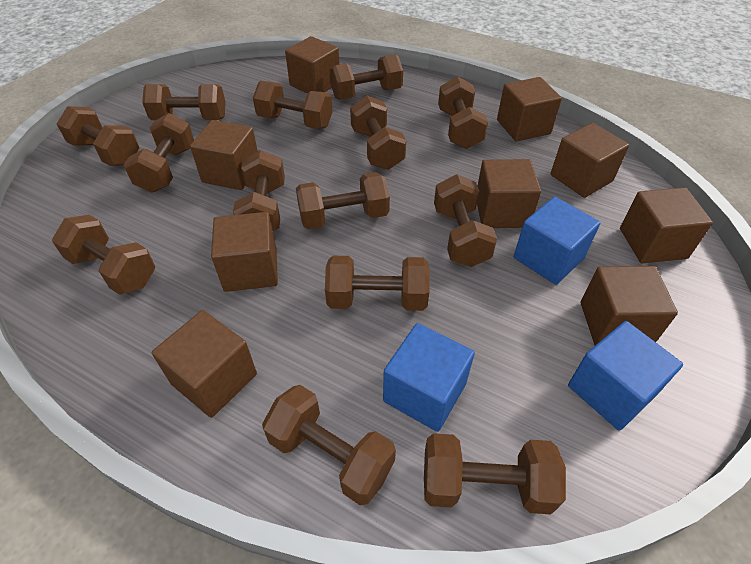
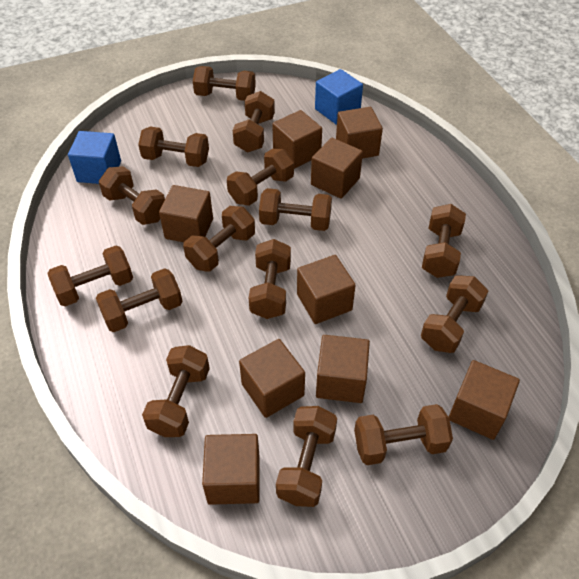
blue cube: [383,323,475,432] [514,197,600,285] [568,321,683,431] = 3 -> [68,131,121,184] [315,69,363,125] = 2
brown dumbbell: [52,215,155,295] [57,106,139,166] [124,113,194,193] [142,84,225,120] [233,150,285,231] [253,81,333,129] [262,385,396,505] [296,172,390,229] [325,256,430,311] [330,54,403,99] [350,96,406,170] [424,433,566,514] [434,174,497,267] [438,76,488,149] = 14 -> [47,246,133,306] [96,268,183,332] [99,166,165,225] [138,126,209,167] [142,345,210,437] [183,206,255,272] [193,66,256,101] [227,149,294,206] [233,91,275,152] [249,239,291,319] [259,188,332,231] [276,406,337,507] [354,404,453,465] [421,275,488,353] [422,204,466,278] = 15

